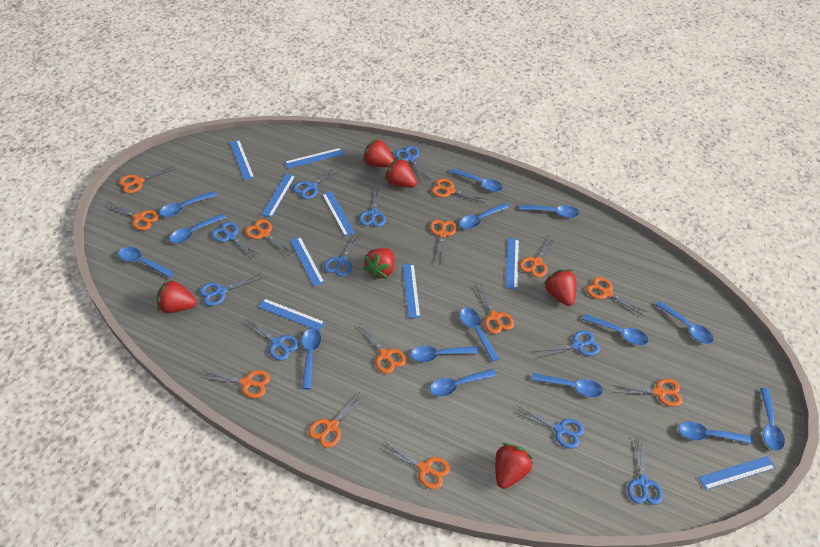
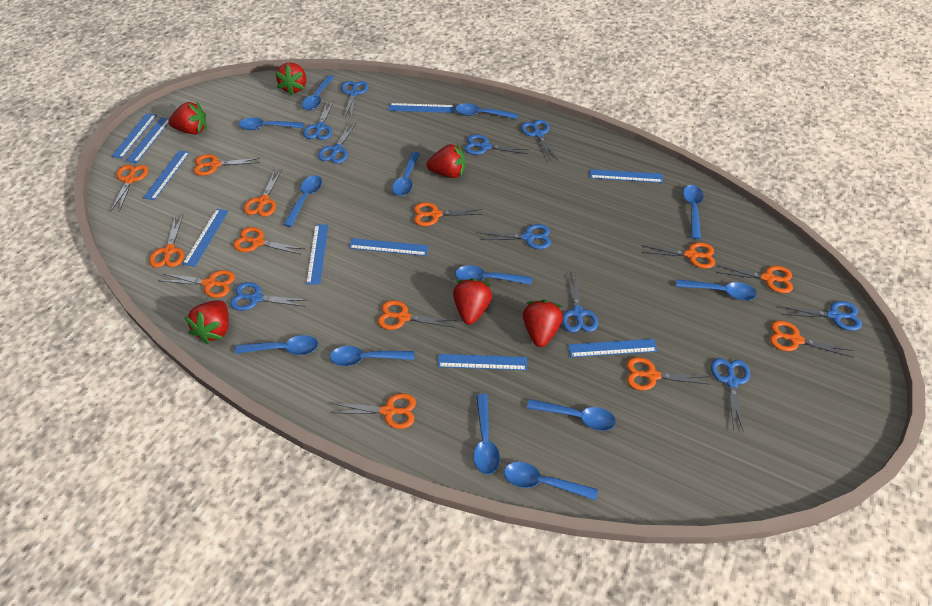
blue ruler: [230,140,254,180] [258,298,325,331] [262,173,295,217] [285,148,344,168] [290,237,324,286] [322,191,355,236] [403,264,420,318] [506,238,519,289] [698,456,776,490] = 9 -> [111,113,157,158] [126,117,169,163] [143,150,190,200] [183,209,229,267] [306,224,328,285] [349,238,428,256] [388,103,455,113] [438,354,527,370] [568,339,657,357] [590,169,663,183] = 10
blue spoon: [118,247,174,278] [159,191,217,217] [169,213,226,243] [302,328,321,389] [411,346,479,362] [430,369,496,396] [450,168,503,192] [459,203,509,229] [460,308,500,362] [520,205,579,218] [531,373,603,397] [582,314,648,345] [655,301,714,344] [679,421,753,444] [760,388,785,451] = 15 -> [235,335,318,355] [239,118,304,130] [283,175,322,227] [302,75,334,111] [330,346,414,366] [392,152,420,196] [455,103,518,119] [455,265,532,284] [473,394,500,475] [504,462,598,500] [527,399,616,431] [676,279,757,300] [683,185,703,239] = 13

